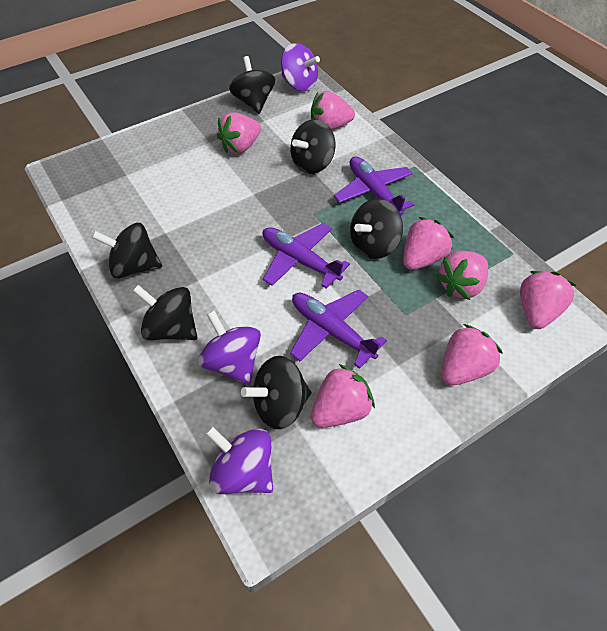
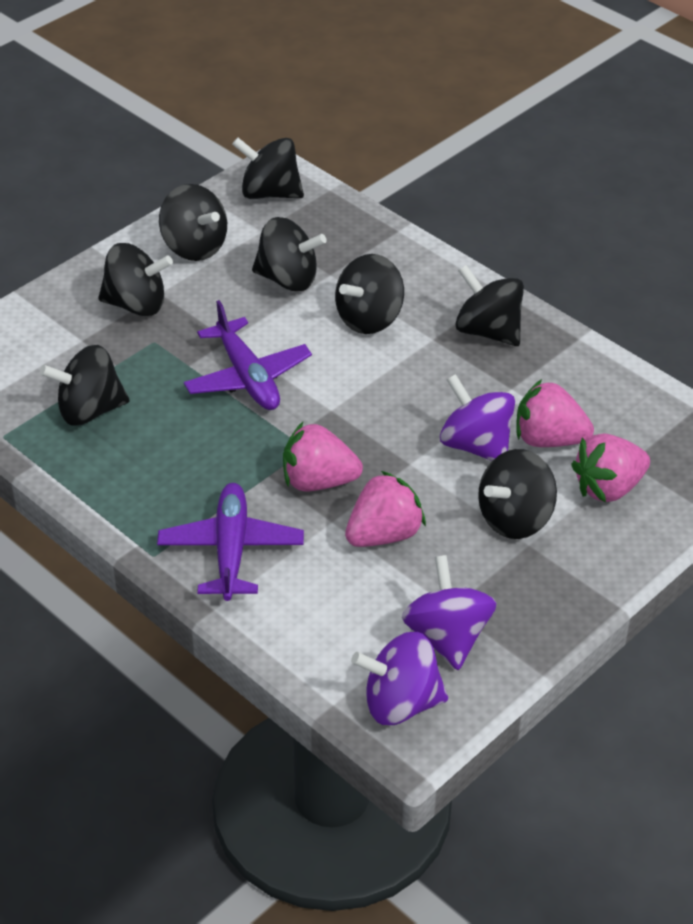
black spinning top: [92,223,162,278] [133,285,197,340] [229,56,275,114] [241,356,312,429] [290,119,335,174] [350,199,403,259] = 6 -> [40,345,129,426] [98,243,173,316] [159,184,227,261] [232,137,304,199] [252,217,327,291] [335,254,404,334] [456,265,524,346] [478,449,557,539] = 8
pink strawberry: [217,112,261,154] [311,91,355,130] [311,364,375,428] [403,217,454,270] [435,251,488,300] [442,324,503,385] [520,271,576,329] = 7 -> [283,422,363,491] [345,471,426,547] [516,379,594,447] [571,433,650,503] = 4
purple plane: [263,223,350,289] [290,290,387,369] [334,156,414,215] = 3 -> [157,483,304,601] [184,300,312,410] = 2

